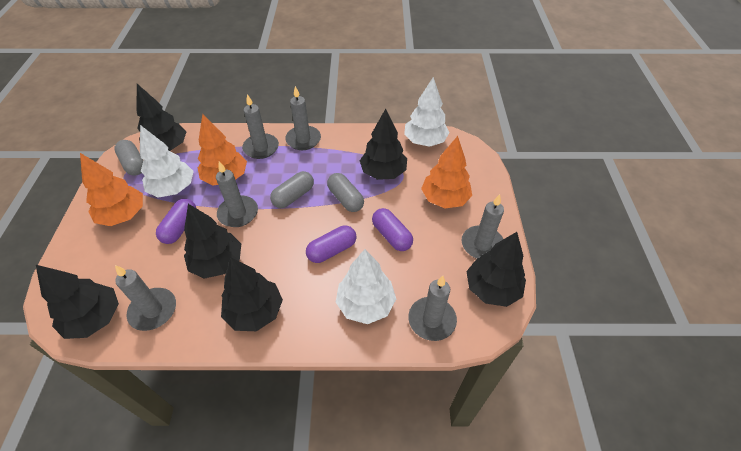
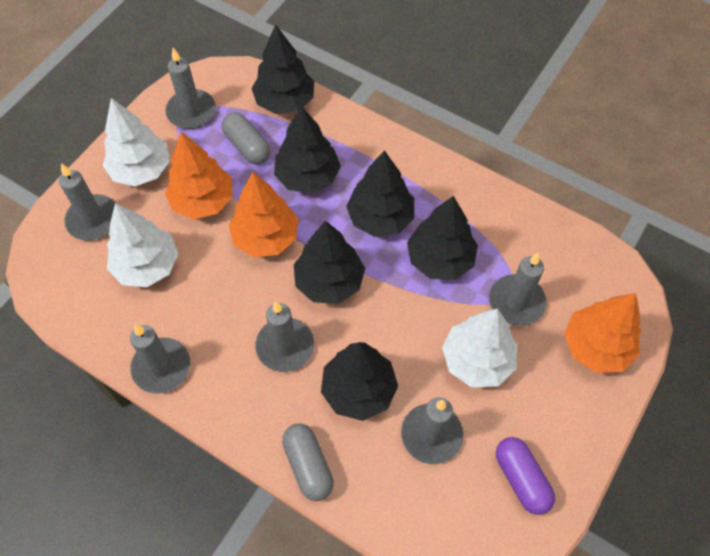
grey capsule: [114,140,143,176] [270,171,314,208] [327,173,364,212] = 3 -> [221,112,271,164] [282,424,334,501] = 2
purple capsule: [156,199,196,244] [306,226,357,263] [372,208,413,251] = 3 -> [496,437,555,515] = 1

